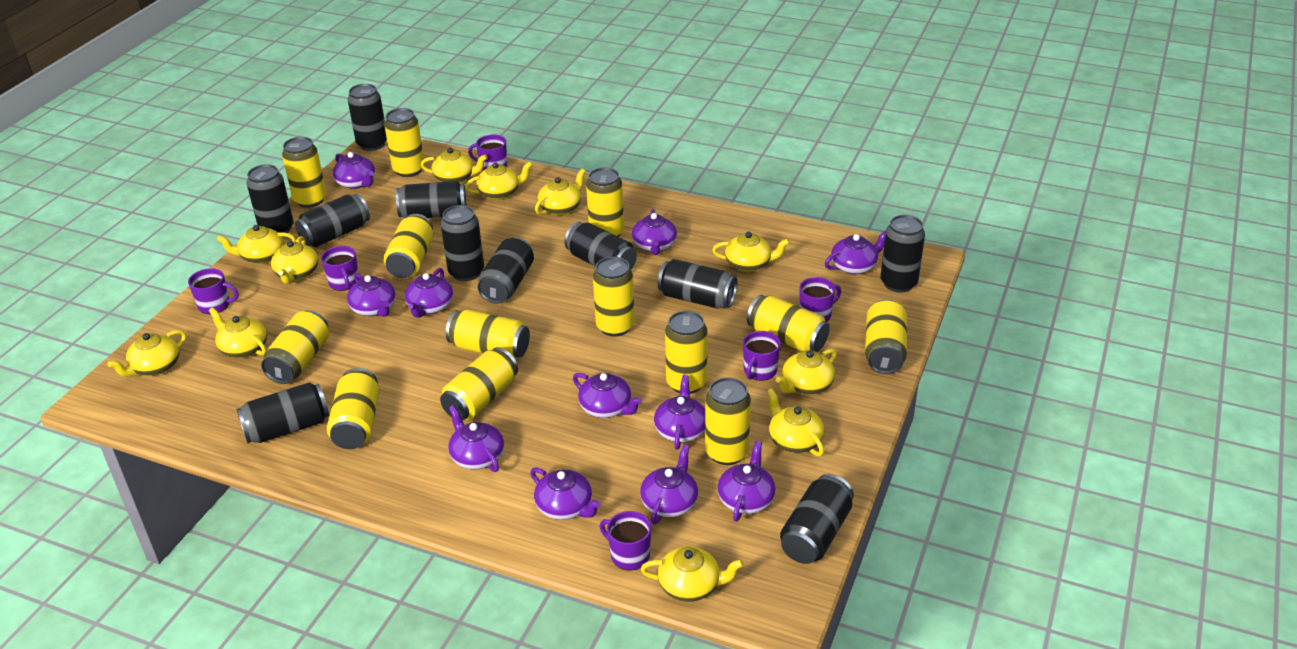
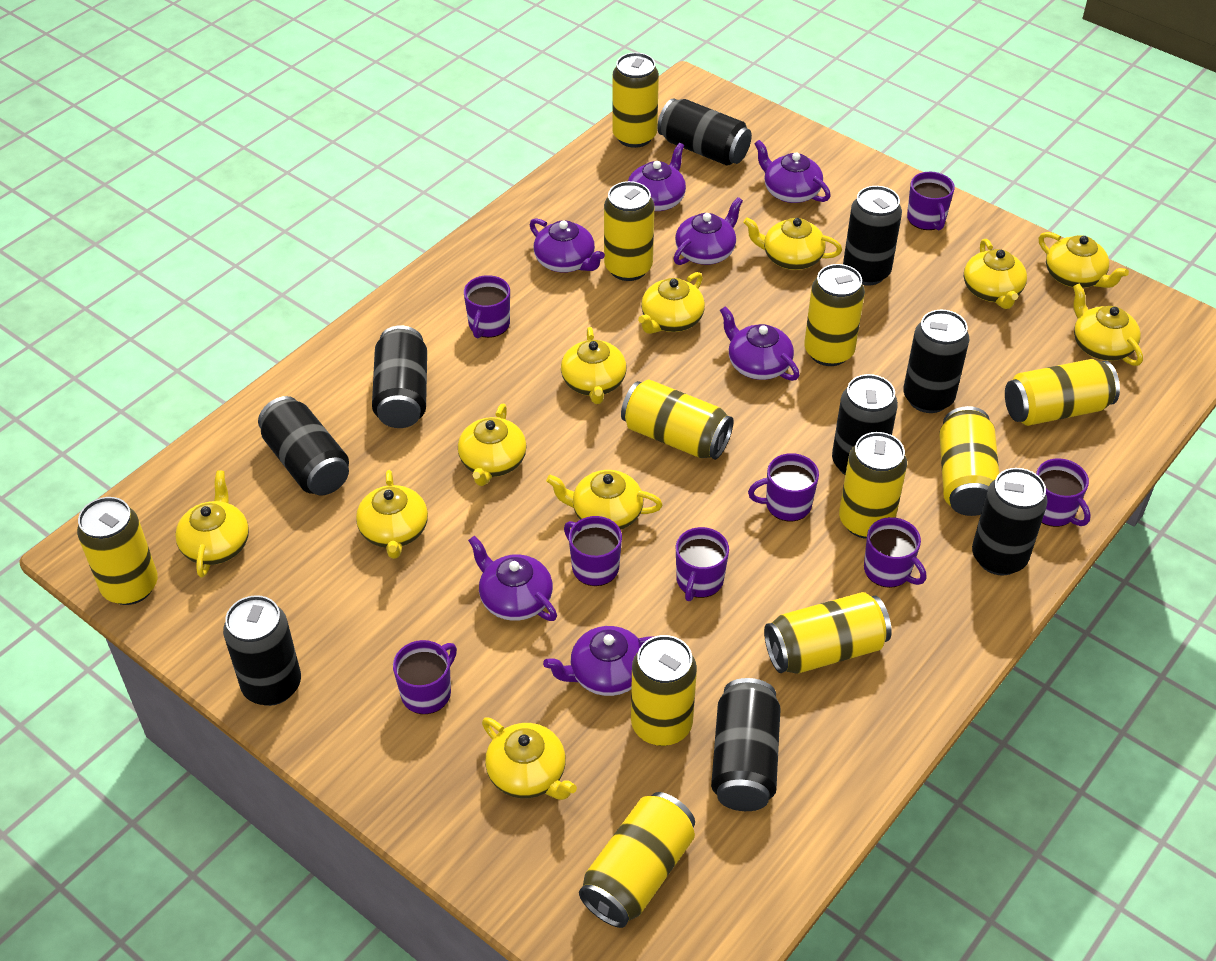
black can: [236,382,329,443] [246,164,294,233] [295,194,370,247] [348,84,387,151] [396,181,467,218] [441,205,484,281] [478,238,534,304] [564,222,637,270] [658,259,737,309] [780,474,854,564] [881,215,925,293] = 11 -> [223,595,301,706] [258,396,349,496] [372,325,427,428] [657,98,752,166] [711,678,781,811] [832,374,898,475] [843,186,902,286] [903,310,969,413] [972,468,1048,576] = 9
purple mug: [188,268,238,314] [321,246,359,291] [468,135,507,171] [600,511,651,571] [743,331,781,381] [800,277,841,322] = 6 -> [393,640,457,714] [464,275,510,338] [564,516,622,586] [676,527,729,601] [748,453,819,521] [864,517,926,588] [907,172,955,230] [1036,458,1091,527] = 8
purple teapot: [333,152,375,189] [347,273,396,317] [405,268,453,318] [448,405,504,472] [530,468,601,520] [573,373,642,418] [632,209,677,255] [640,445,698,524] [654,375,705,450] [717,441,776,522] [825,230,886,274] = 11 -> [468,536,557,621] [530,218,605,273] [543,626,655,696] [628,143,686,211] [674,197,743,265] [720,306,800,381] [754,140,831,203] = 7
yellow can: [261,310,329,384] [282,137,327,208] [327,368,380,449] [383,214,433,278] [384,108,425,177] [440,347,518,421] [446,309,530,359] [586,167,624,237] [593,257,635,337] [665,311,708,394] [705,377,751,465] [747,295,830,352] [865,300,907,374] = 13 -> [77,497,158,605] [579,792,695,928] [604,181,654,281] [612,52,659,148] [621,379,734,460] [631,635,697,746] [764,592,892,674] [804,264,865,366] [839,432,907,539] [939,406,999,516] [1005,359,1120,426] = 11

